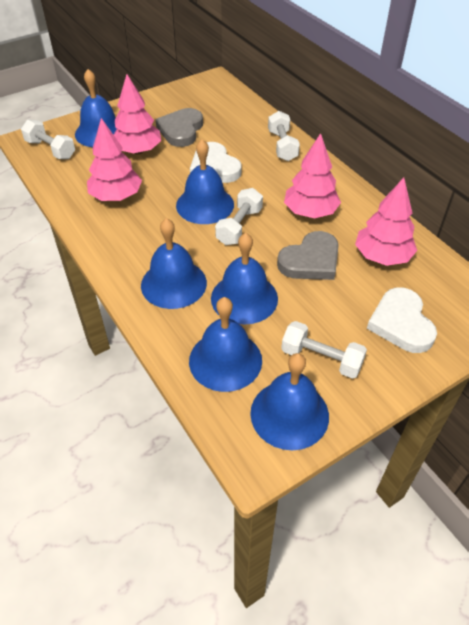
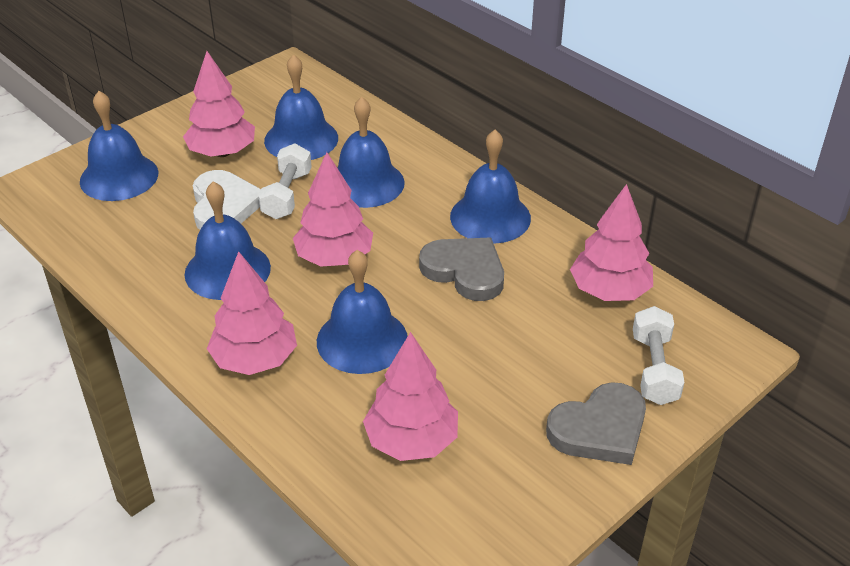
pink tree: [87,118,142,201] [114,74,161,154] [284,133,341,218] [355,178,417,266] = 4 -> [183,51,255,157] [207,251,297,375] [293,152,373,267] [363,332,458,461] [570,184,653,301] = 5
white dumbbell: [21,120,75,159] [215,188,263,245] [268,111,300,161] [281,321,367,378] = 4 -> [258,143,312,219] [633,306,685,405] = 2
white heart: [190,142,242,183] [367,287,437,353] = 2 -> [193,170,261,230] = 1

